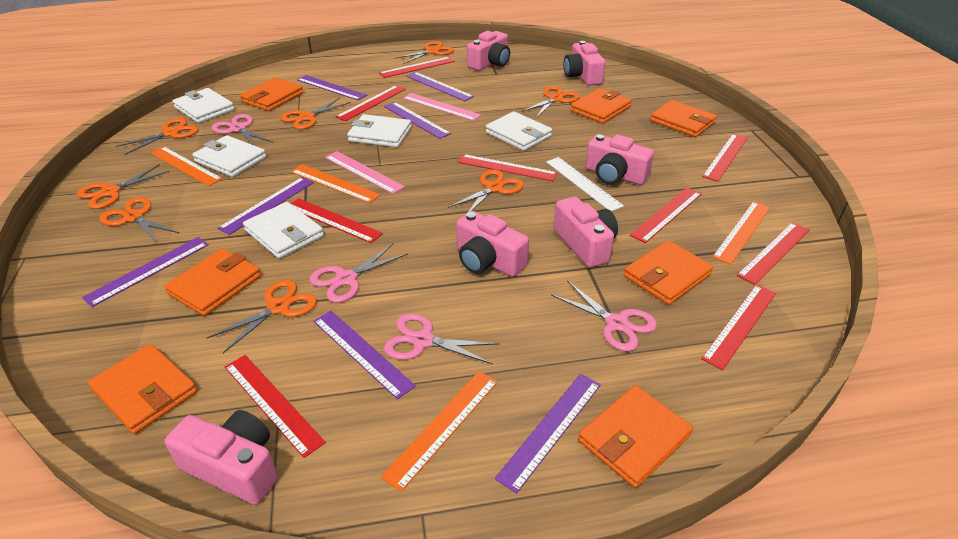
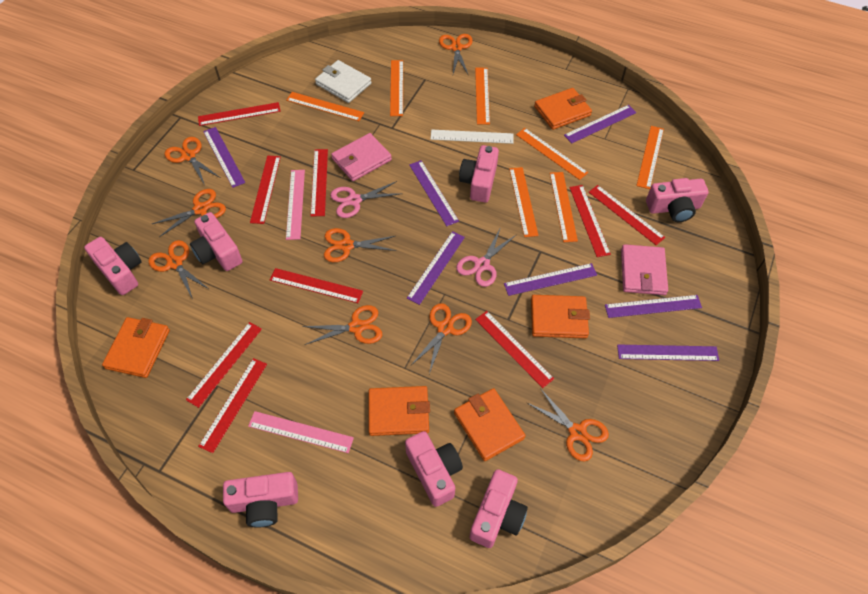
orange ruler: [150,147,222,186] [291,164,380,203] [381,371,498,492] [712,201,771,265] = 4 -> [286,92,364,121] [390,60,403,116] [475,68,490,125] [509,167,539,237] [516,128,588,180] [550,172,578,242] [636,126,664,189] = 7
orange wallet: [88,344,197,434] [164,249,261,316] [240,77,303,111] [570,88,632,124] [578,385,693,488] [624,240,713,305] [650,100,717,137] = 7 -> [102,317,170,378] [369,386,430,436] [454,388,526,461] [531,295,590,339] [534,88,592,130] = 5
pink camera: [164,410,278,505] [456,211,529,277] [467,31,510,71] [553,196,618,268] [563,41,606,85] [585,134,654,185] = 6 -> [84,237,141,295] [190,212,242,271] [223,472,298,528] [405,431,463,507] [459,145,499,203] [470,469,528,548] [646,178,708,222] = 7
pink scissors: [211,114,274,146] [309,244,408,303] [384,313,500,364] [551,281,657,351] = 4 -> [330,181,400,218] [456,227,517,287] = 2
pink wallet: none = 0 -> [331,133,392,181] [621,244,668,295] = 2
white wallet: [172,88,234,123] [192,135,266,177] [243,202,324,259] [347,114,412,147] [486,111,552,151] = 5 -> [315,60,371,103] = 1

